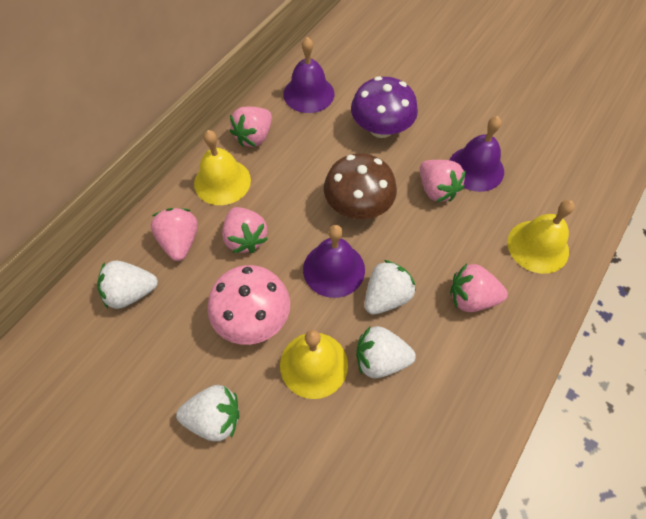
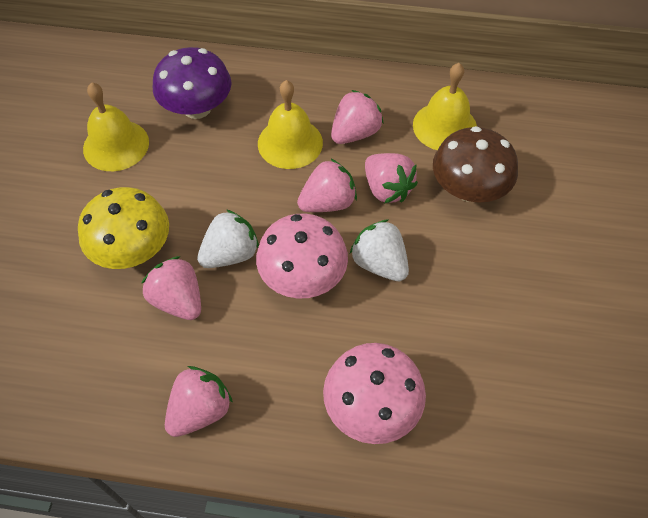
pink mushroom: [208,265,290,345] = 1 -> [256,214,348,299] [323,343,426,444] = 2
purple bell: [283,37,334,113] [303,225,365,298] [450,116,504,192] = 3 -> none = 0
white strawberry: [97,261,158,309] [176,385,239,441] [356,326,416,378] [365,260,416,315] = 4 -> [197,209,259,268] [350,219,409,281] = 2
yellow mushroom: none = 0 -> [78,187,169,269] = 1

